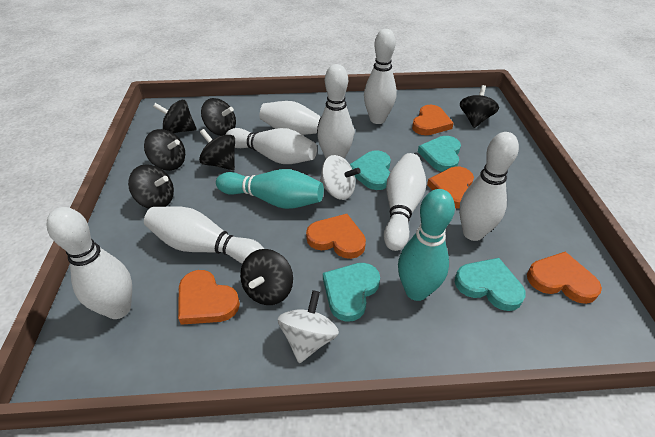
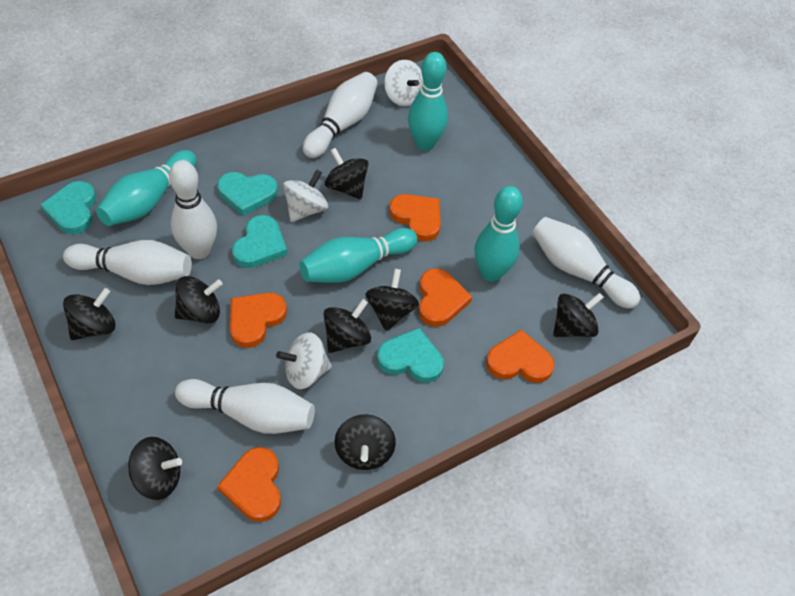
black spinning top: [128,164,174,209] [144,129,185,171] [153,100,197,133] [199,129,235,170] [201,98,236,136] [240,249,293,305] [460,85,499,128] = 7 -> [63,288,116,340] [128,437,182,500] [175,276,222,324] [323,299,371,353] [325,148,369,199] [335,414,396,470] [365,269,419,331] [553,292,604,337] = 8
turquoise bowling pin: [216,169,324,209] [398,189,455,301] = 2 -> [96,150,197,226] [299,228,418,283] [408,52,448,151] [474,186,523,282] = 4
white bowling pin: [47,207,132,319] [144,206,264,264] [226,128,317,164] [260,101,355,135] [317,64,354,159] [364,29,397,124] [384,153,426,251] [459,132,519,241] = 8 -> [63,240,192,285] [169,160,217,259] [175,379,315,434] [303,72,378,158] [532,217,640,309] = 5
white spinning top: [278,290,339,363] [320,155,361,200] = 2 -> [276,332,332,389] [283,170,328,222] [384,60,423,106] = 3

